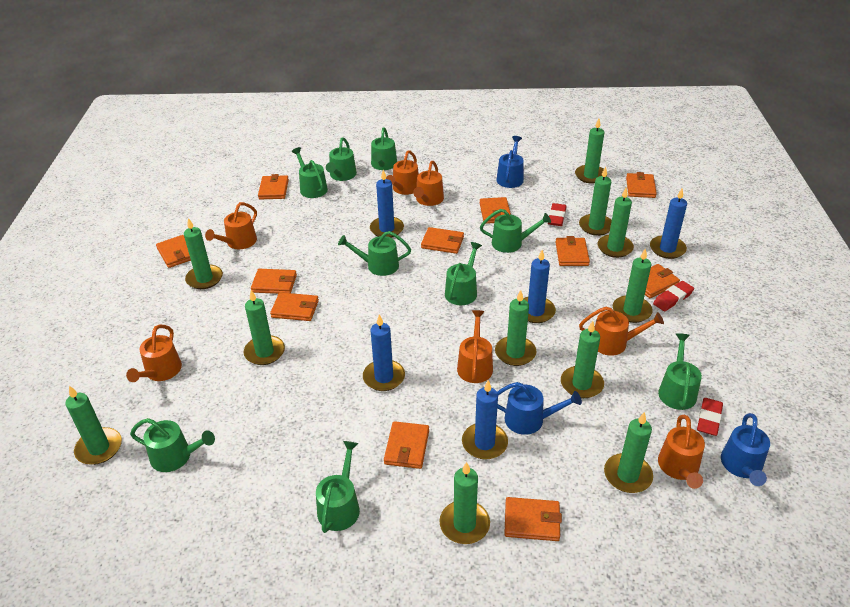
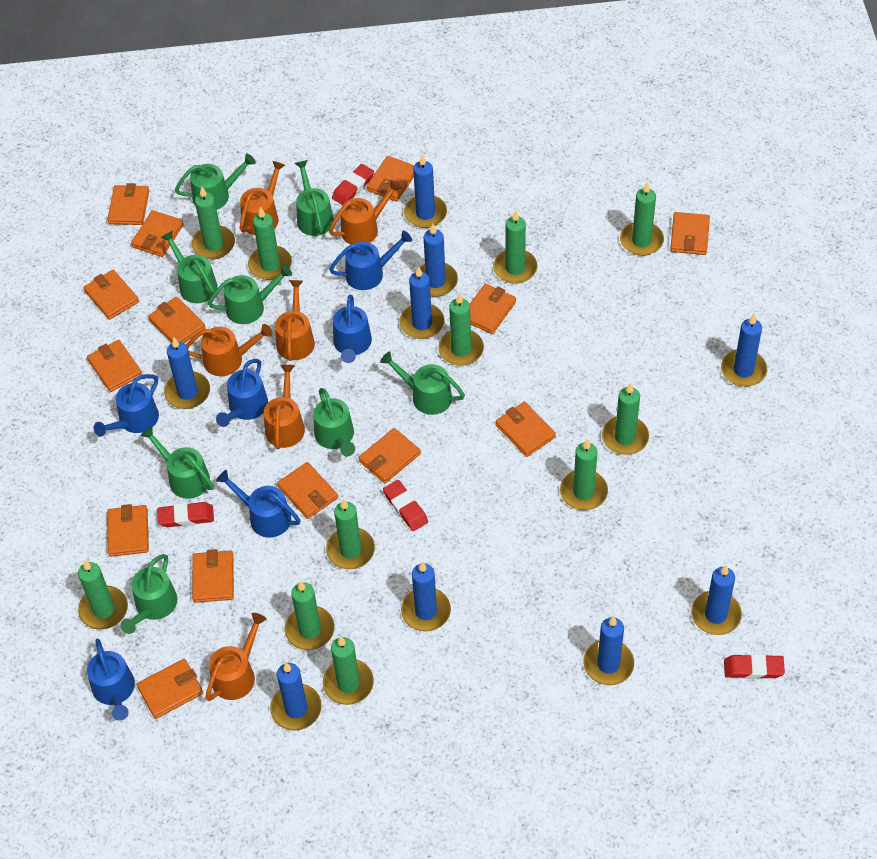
blue candle: [363,315,405,391] [370,170,404,238] [462,380,508,460] [523,250,556,323] [650,189,687,259] = 5 -> [164,338,210,409] [270,663,322,730] [400,266,445,339] [401,562,451,631] [404,154,447,228] [420,224,458,297] [583,616,634,685] [691,565,742,635] [721,314,767,387] = 9
blue watering can: [496,136,524,188] [497,382,582,435] [721,413,770,486] = 3 -> [87,639,135,721] [93,374,159,437] [216,359,268,427] [216,470,301,538] [329,231,412,290] [333,295,372,363] = 6
green watering can: [130,418,215,472] [291,147,328,198] [316,441,360,533] [326,137,357,181] [338,231,411,276] [371,127,397,170] [445,242,482,305] [480,209,551,253] [658,333,702,410] = 9 -> [121,554,177,634] [141,426,214,499] [160,230,218,303] [175,153,256,209] [208,264,292,324] [295,160,334,236] [314,388,355,457] [380,351,465,415] = 8
orange wallet: [156,235,191,268] [251,269,297,294] [258,174,289,199] [270,292,319,321] [384,421,429,469] [421,227,464,254] [480,197,511,224] [504,497,562,541] [555,236,590,266] [626,172,657,198] [629,264,680,298] = 11 -> [84,270,139,320] [87,340,142,392] [107,183,149,225] [107,504,149,557] [131,210,184,257] [137,659,203,719] [148,297,206,343] [192,549,234,603] [277,462,338,519] [359,428,421,483] [366,156,414,202] [470,284,516,334] [495,402,556,457] [670,212,710,255] = 14
orange watering can: [126,325,182,382] [205,202,257,249] [386,150,419,195] [413,161,444,206] [457,310,493,383] [579,307,664,356] [658,415,705,489] = 7 -> [186,324,273,376] [205,613,267,701] [240,161,285,235] [264,365,305,449] [275,280,315,361] [329,180,402,245] = 6
red eraser: [548,203,566,226] [653,281,694,312] [697,398,723,436] = 3 -> [157,502,214,527] [332,164,374,205] [383,480,428,531] [724,654,785,679] = 4

